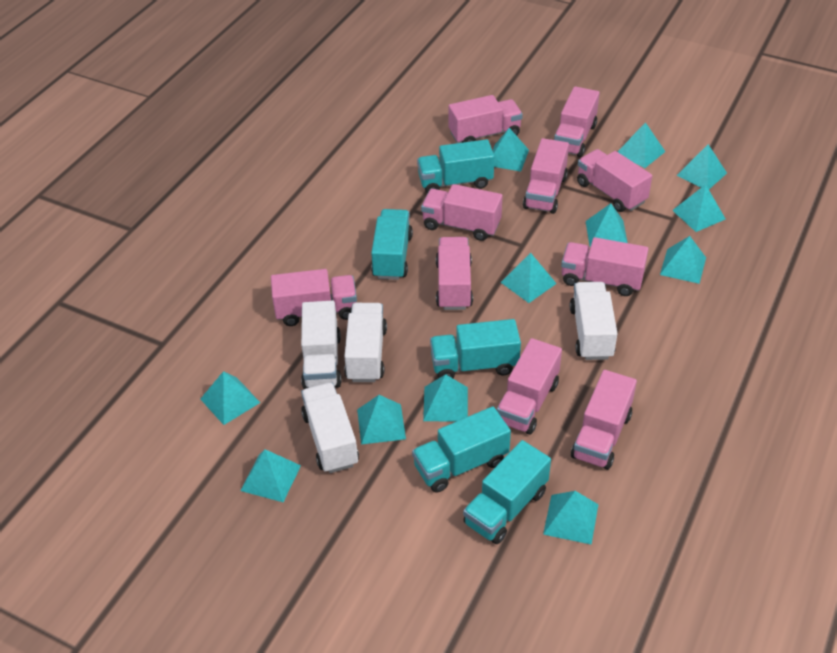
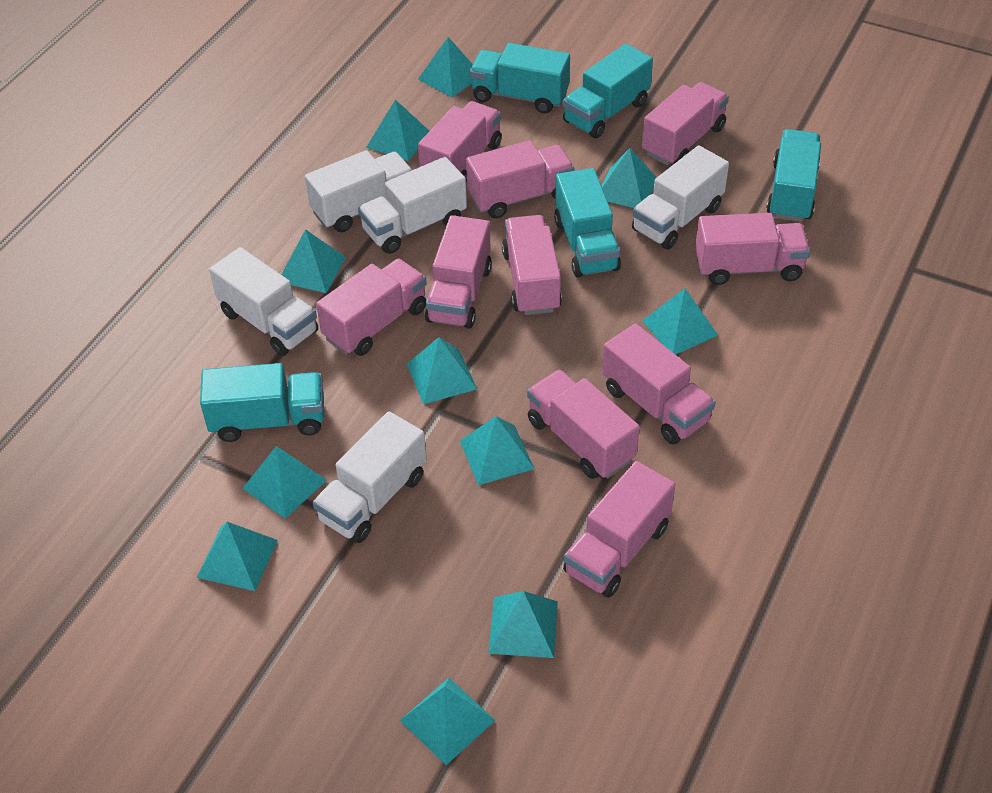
turquoise pyramid: [201,371,260,425] [240,449,301,502] [357,395,406,444] [423,374,468,422] [492,128,529,171] [500,253,557,303] [543,491,599,545] [586,203,628,247] [618,122,665,168] [660,236,706,284] [672,184,725,232] [676,144,727,189] = 12 -> [197,522,278,591] [242,446,327,519] [281,229,346,293] [366,99,429,161] [400,678,496,765] [407,337,477,404] [418,37,473,97] [460,416,535,485] [488,591,558,658] [601,148,657,208] [642,288,718,355] = 11
white truck: [301,300,342,389] [301,383,359,473] [344,303,387,382] [570,282,618,360] = 4 -> [209,247,318,356] [305,150,412,232] [313,411,427,543] [358,157,467,254] [632,145,729,249] = 5

